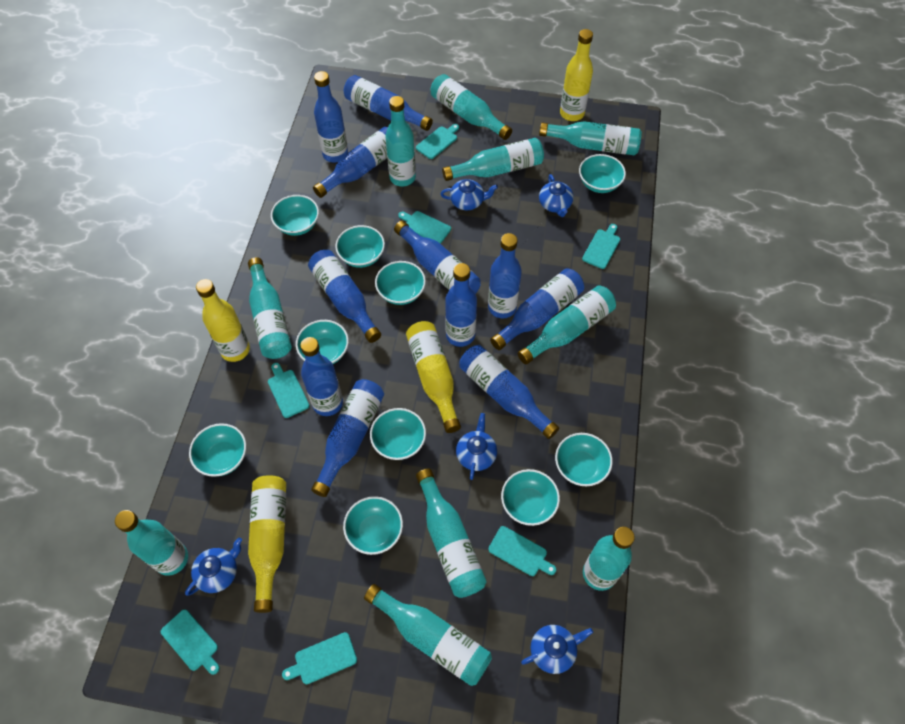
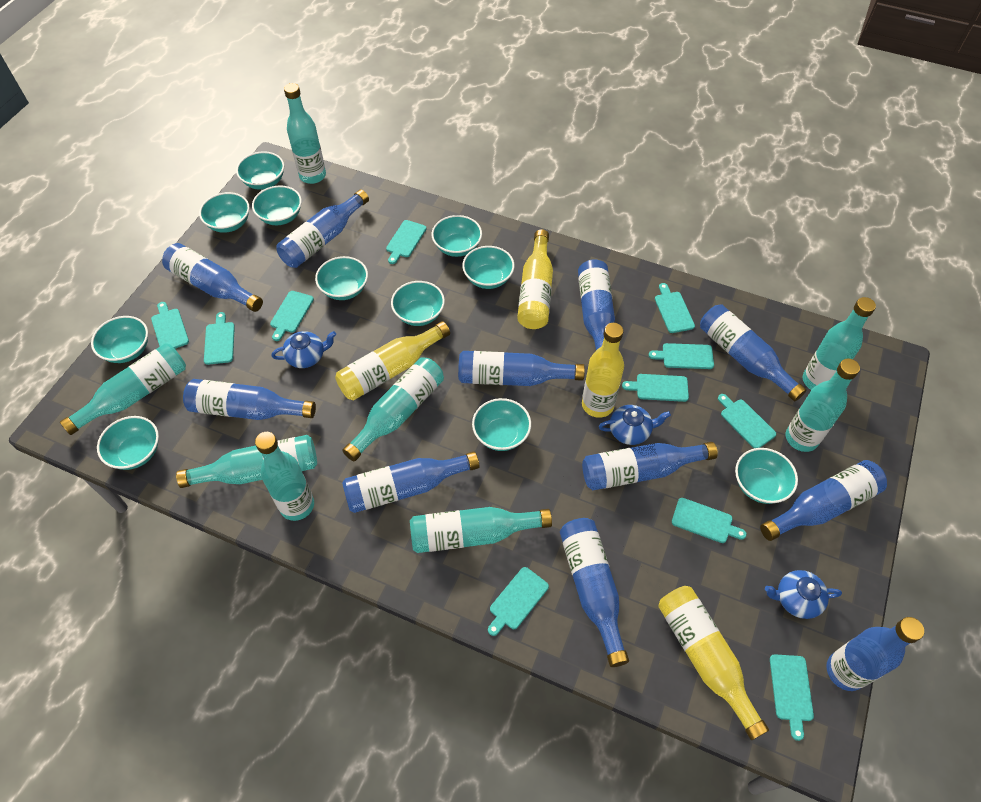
blue teapot: [185,537,242,596] [441,179,498,210] [456,413,497,480] [521,625,593,674] [539,174,574,217] = 5 -> [271,331,336,368] [599,405,671,445] [765,570,842,619] = 3
turquoise bottle: [115,510,188,576] [248,257,292,359] [364,584,492,686] [385,96,416,187] [416,469,487,598] [431,74,512,140] [442,138,544,181] [518,285,616,364] [539,121,642,155] [583,527,635,591] = 10 -> [60,343,186,435] [176,435,317,488] [255,432,314,521] [284,83,326,184] [342,357,444,461] [410,507,552,553] [786,359,860,452] [803,297,876,390] = 8
turquoise bowl: [189,423,246,477] [271,195,319,236] [296,320,349,364] [335,225,385,268] [343,496,403,555] [370,408,426,460] [375,261,426,305] [501,469,560,526] [555,433,613,486] [579,154,626,193] = 10 -> [91,316,148,363] [97,416,159,470] [199,192,250,233] [236,151,284,190] [252,185,302,225] [315,256,368,300] [391,281,445,326] [432,215,482,257] [462,246,514,289] [472,398,531,451] [735,448,798,504] = 11
turquoise cutting board: [161,609,220,675] [268,363,309,418] [282,632,357,684] [398,211,451,244] [416,124,459,159] [488,526,556,576] [582,224,620,269] = 7 -> [151,302,189,349] [204,312,235,365] [270,291,314,341] [386,220,426,264] [488,567,549,636] [622,374,689,402] [649,343,714,369] [655,283,695,333] [672,498,747,543] [718,394,776,448] [770,654,814,741] = 11

